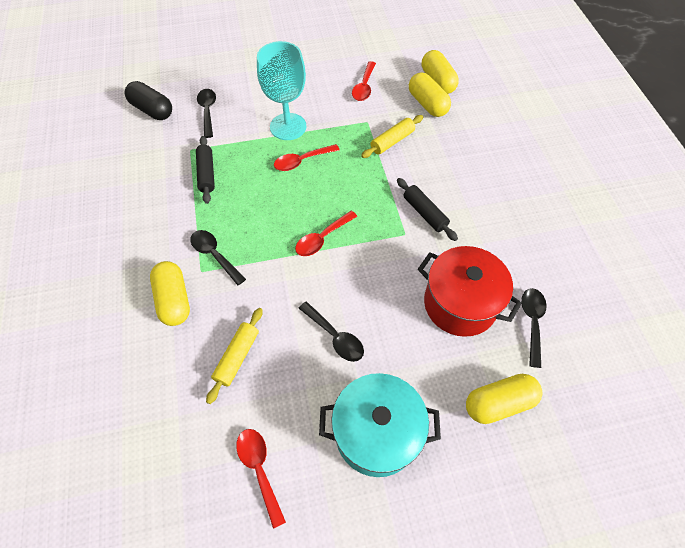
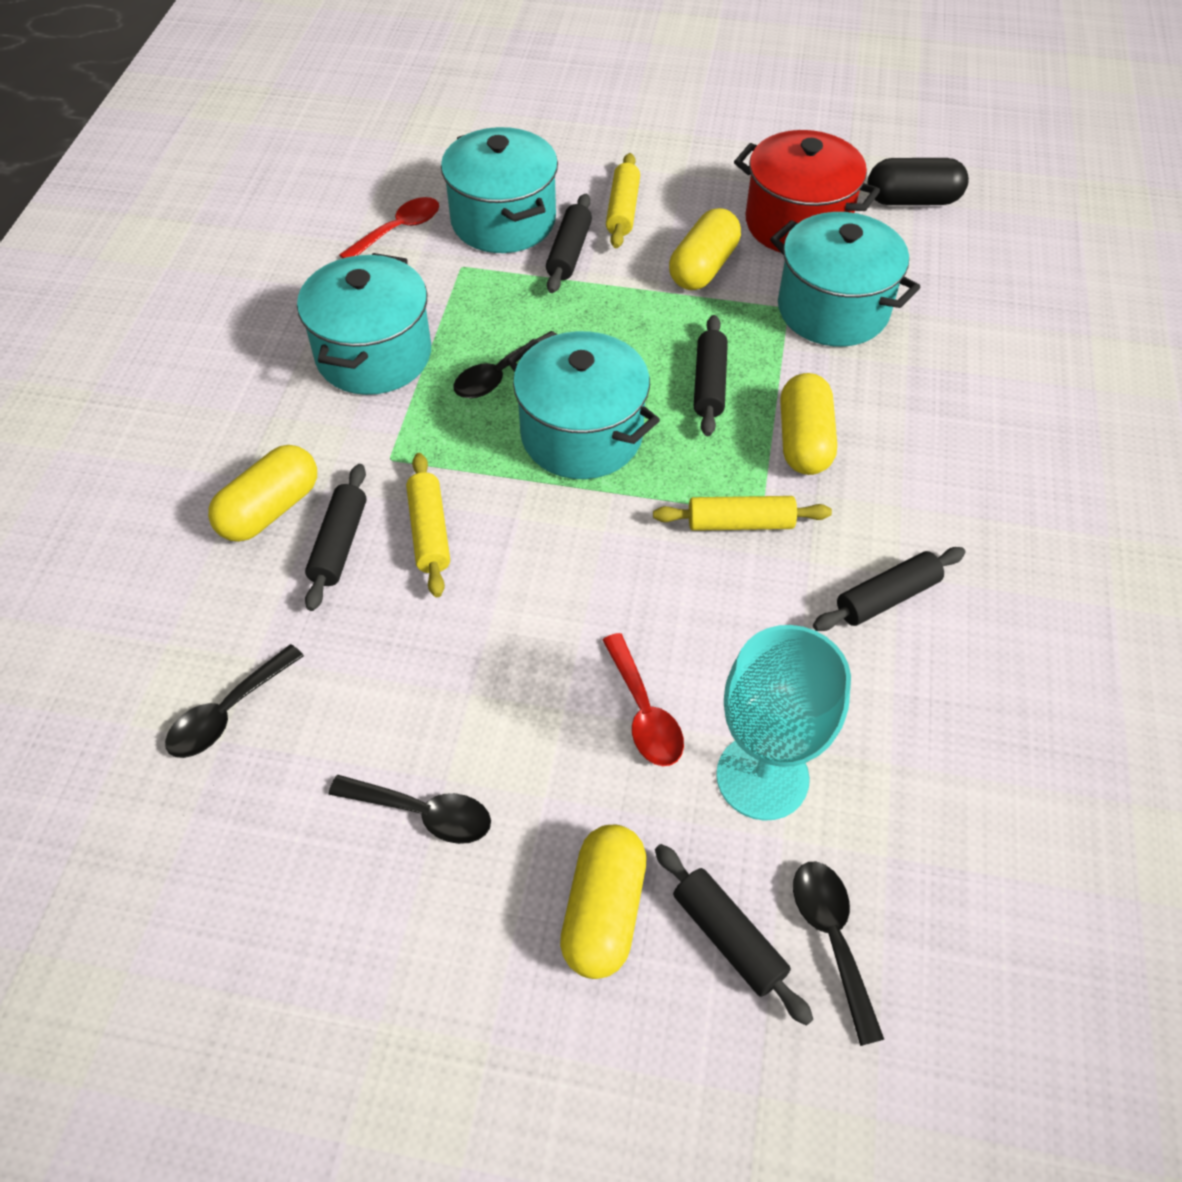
black rolling pin: [196,136,215,204] [397,178,458,241] = 2 -> [305,464,367,611] [546,194,592,293] [655,844,813,1026] [694,315,728,436] [813,547,966,631] = 5
red spoon: [236,429,286,529] [274,144,339,171] [295,211,357,256] [352,61,376,101] = 4 -> [339,197,439,259] [602,633,684,766] = 2
turquoise pot: [319,373,441,477] = 1 -> [297,253,431,395] [441,127,558,253] [507,331,660,479] [770,212,920,347] = 4
yellow rolling pin: [206,308,262,404] [361,115,423,158] = 2 -> [406,453,450,597] [606,153,640,248] [653,496,832,531] = 3

